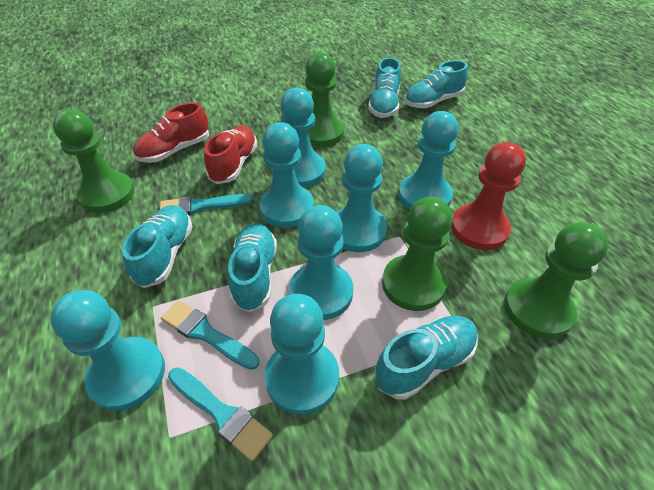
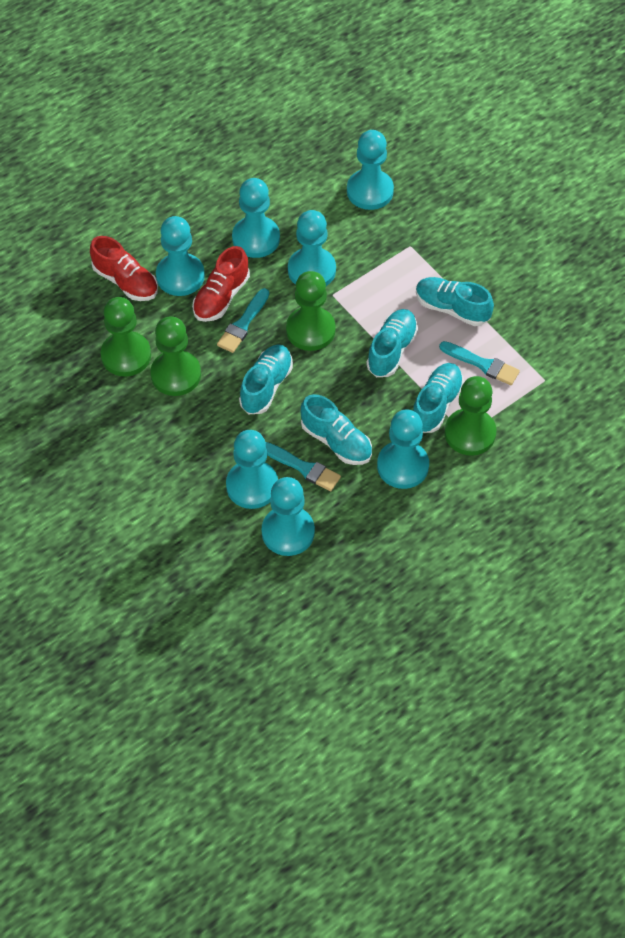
red pawn: [451,142,526,250] = 1 -> none = 0

